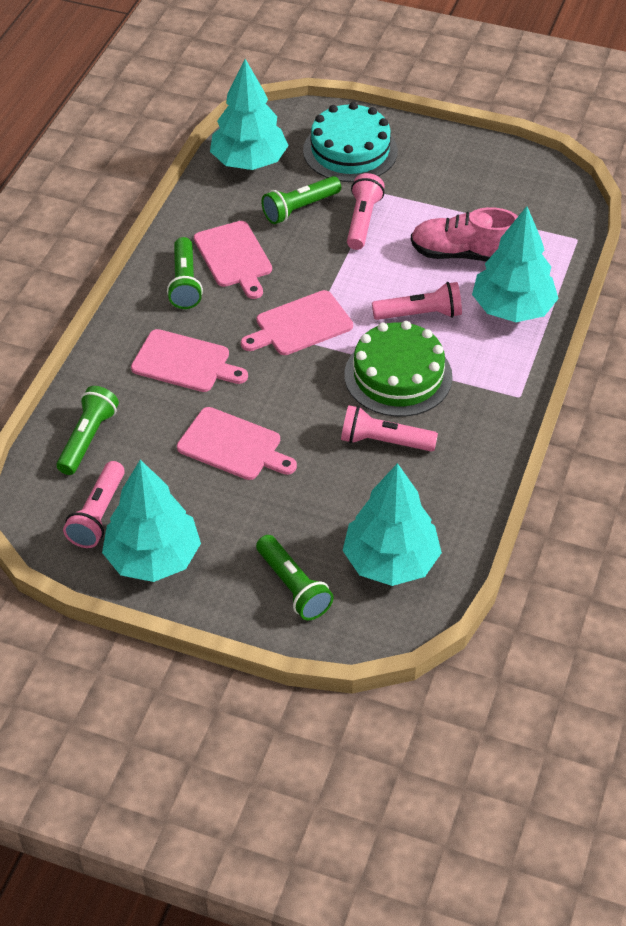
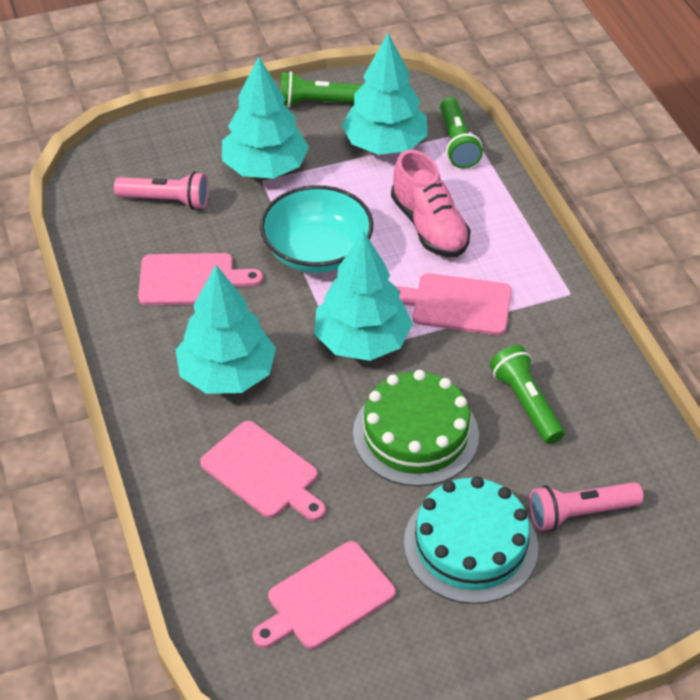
green flashlight: [57,386,119,475] [167,237,203,309] [256,535,334,620] [262,176,341,224] = 4 -> [280,71,362,107] [440,97,483,168] [490,345,564,444] = 3
pink flashlight: [63,461,125,548] [341,405,438,452] [347,173,385,250] [372,282,462,320] = 4 -> [114,172,209,210] [529,482,644,531] = 2
turquoise bowl: none = 0 -> [260,185,373,273] = 1

